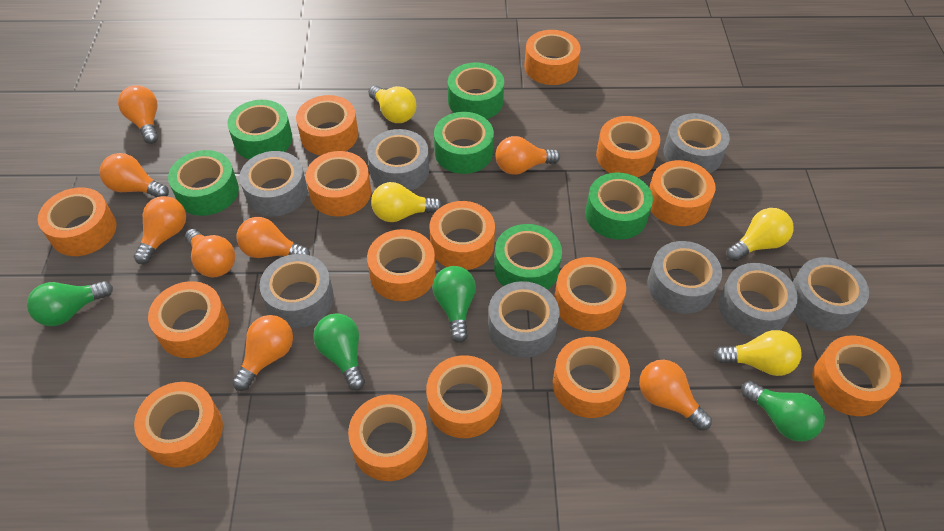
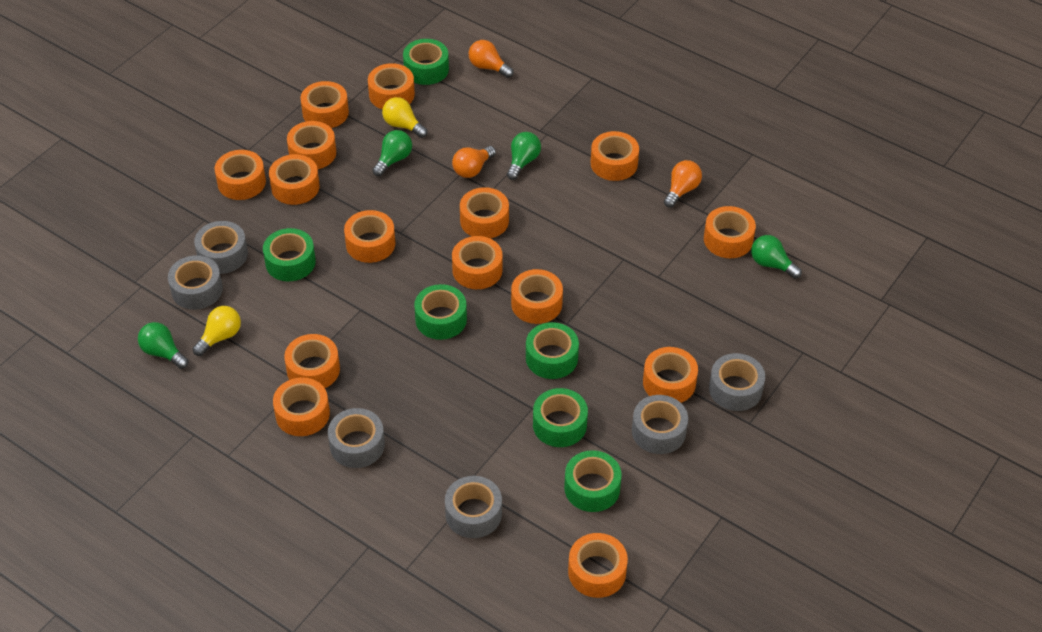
grey tape: [239,151,308,216] [260,254,334,328] [367,129,429,191] [488,281,559,358] [648,241,722,314] [664,113,730,173] [719,263,798,337] [793,257,869,331] = 8 -> [168,255,223,310] [194,221,248,274] [328,408,385,468] [445,476,502,538] [632,395,688,454] [709,353,765,411] = 6
orange light bulb: [100,153,169,197] [118,85,158,144] [134,196,186,264] [185,229,235,277] [232,315,293,391] [237,217,310,258] [495,136,560,175] [639,360,712,431] = 8 -> [452,146,496,178] [469,40,514,78] [664,160,702,208] = 3
yellow light bulb: [369,85,416,123] [371,182,442,222] [714,330,801,376] [727,208,794,261] = 4 -> [193,306,241,356] [382,97,428,138] = 2

